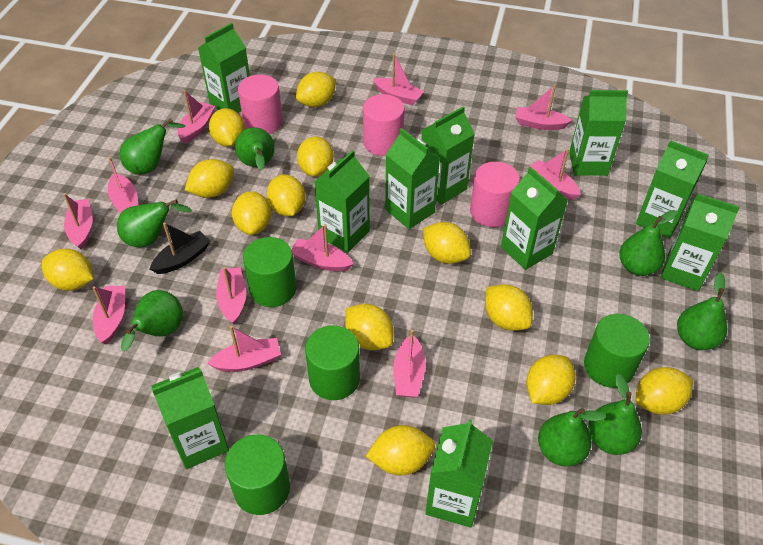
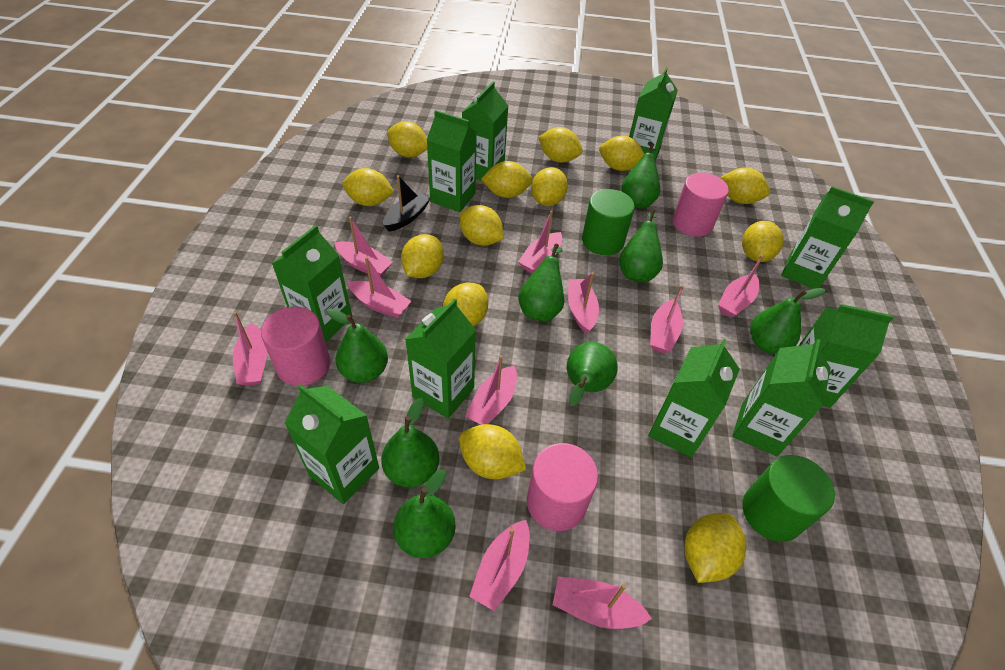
green cylinder: [225,434,290,515] [243,237,297,307] [305,325,360,400] [584,314,650,388] = 4 -> [582,189,635,256] [742,455,835,542] = 2
pink boat: [63,193,93,250] [92,286,125,345] [108,157,139,213] [178,90,215,144] [207,326,281,372] [216,267,246,324] [291,224,353,272] [373,54,424,105] [393,330,426,397] [515,84,572,130] [528,149,581,200] = 11 -> [233,312,267,386] [335,217,393,277] [348,257,411,318] [465,355,517,425] [469,520,530,611] [518,211,562,274] [553,577,652,629] [568,272,599,334] [650,285,684,353] [718,255,763,318] = 10

